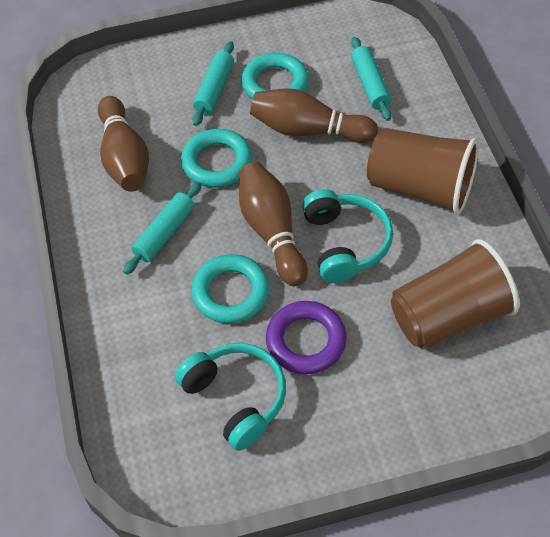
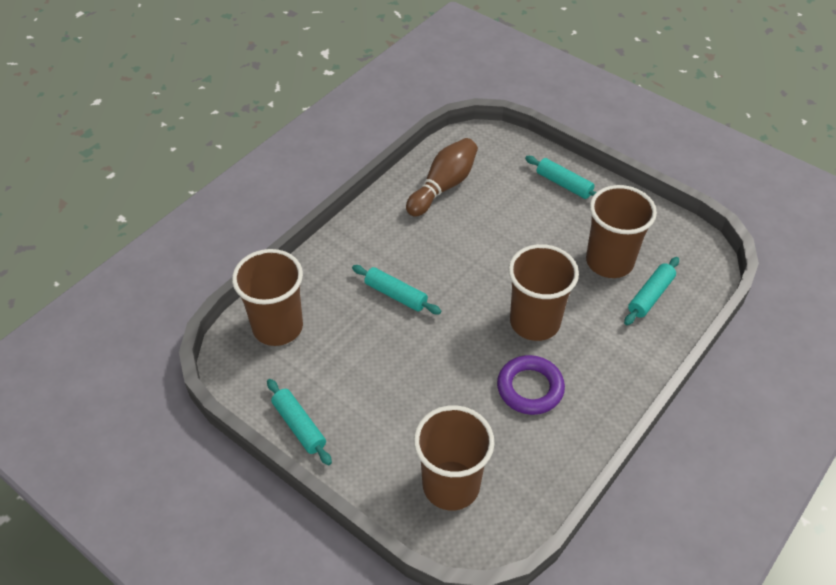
brown bowling pin: [98,96,149,192] [239,162,308,286] [250,88,378,143] = 3 -> [406,138,478,217] = 1
brown cup: [367,128,479,214] [391,239,520,350] = 2 -> [232,249,303,346] [414,405,494,511] [508,244,579,341] [586,185,657,278] = 4
turquoise headphones: [175,343,286,451] [302,189,393,283] = 2 -> none = 0
turquoise ring: [181,129,252,188] [191,254,269,324] [241,53,309,100] = 3 -> none = 0
turquoise rolling pin: [123,182,202,274] [193,41,234,126] [351,37,392,121] = 3 -> [267,379,332,466] [352,265,441,314] [525,156,597,199] [624,257,679,325] = 4

